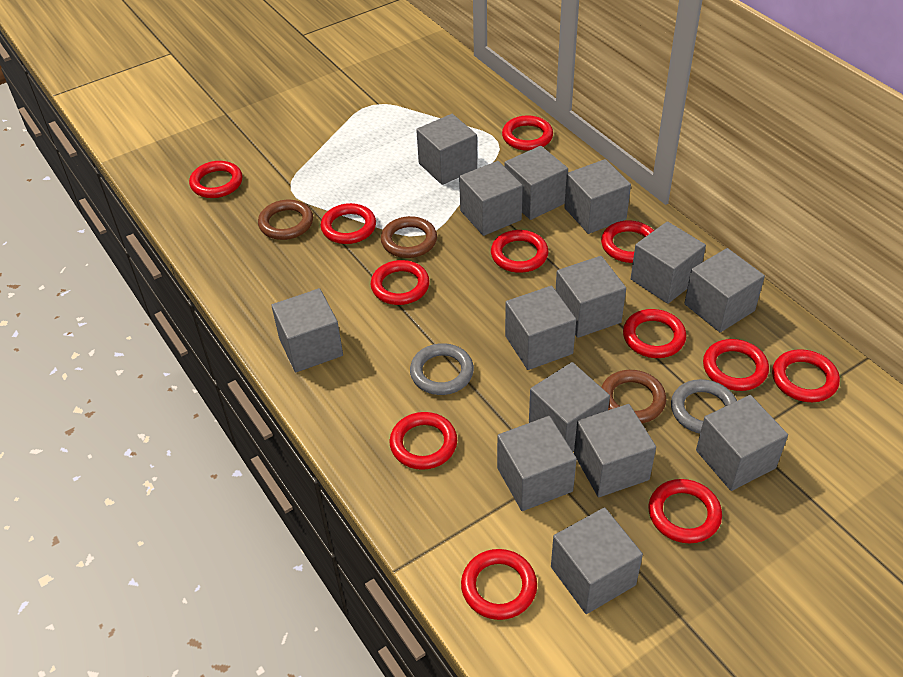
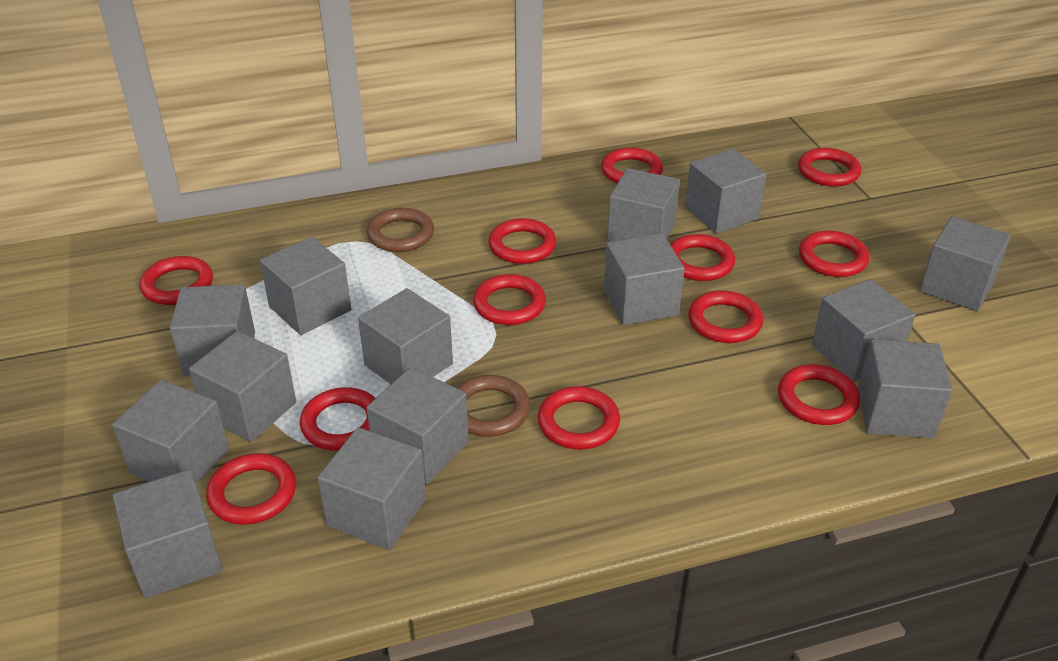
brown ring: [258,200,313,240] [381,216,437,258] [601,370,666,423] = 3 -> [367,208,434,252] [457,375,530,437] = 2
grey ring: [410,343,474,395] [671,379,737,434] = 2 -> none = 0

